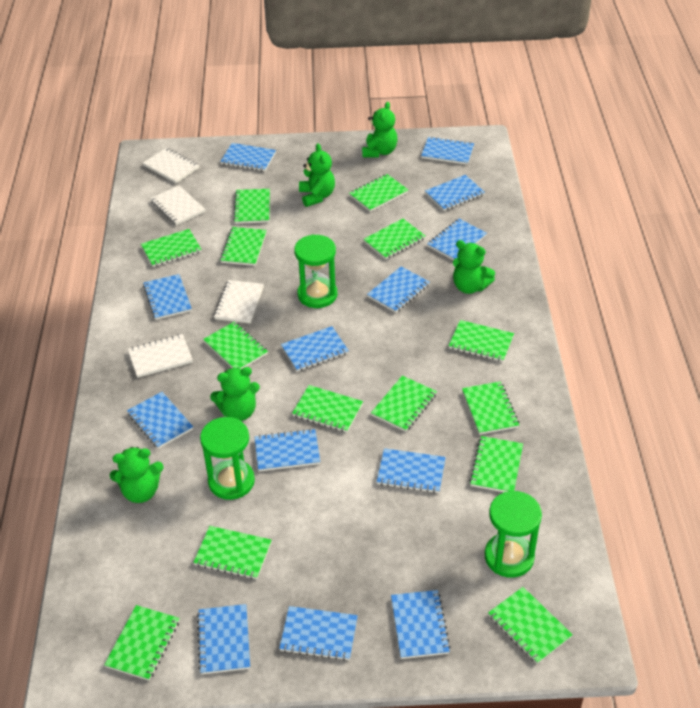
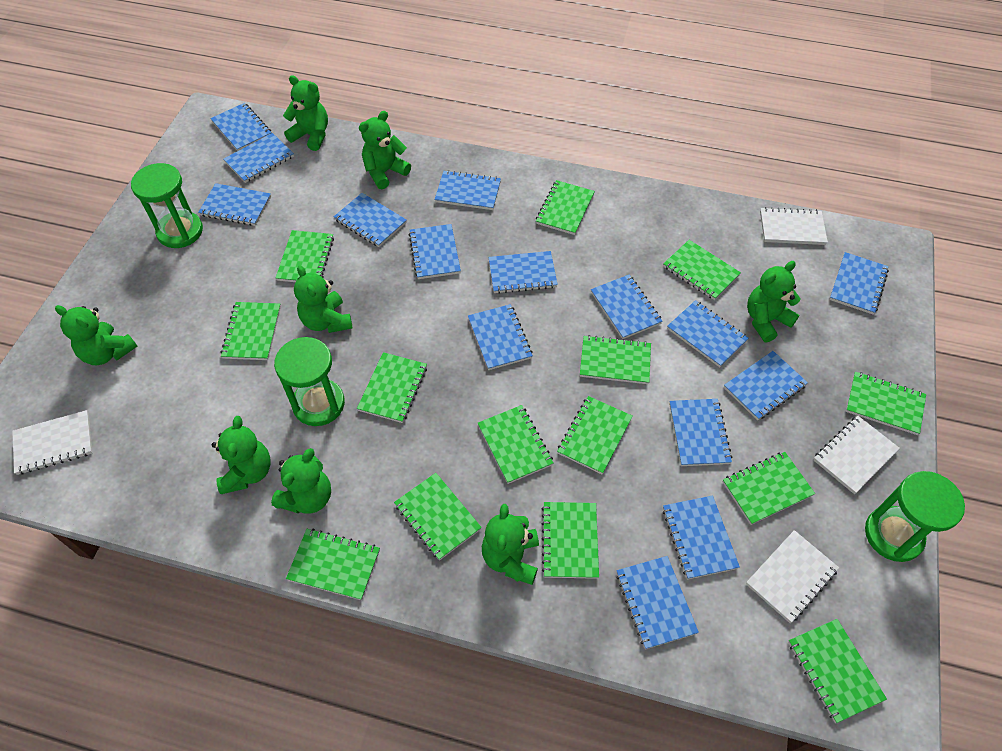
blue notebook: [127,392,193,449] [143,274,192,320] [197,604,250,674] [220,143,276,171] [255,429,320,472] [279,606,358,661] [281,326,349,372] [367,266,430,313] [376,448,446,493] [391,590,450,659] [421,137,474,165] [425,175,485,211] [427,219,487,260] = 13 -> [198,183,271,226] [210,103,272,151] [223,133,294,183] [334,193,407,247] [409,224,461,279] [434,170,501,210] [468,304,533,370] [488,251,558,294] [591,275,663,339] [616,556,699,649] [663,495,740,579] [667,300,749,367] [669,399,732,466] [724,351,808,420] [829,252,889,315] = 15
green teddy bear: [110,447,164,503] [210,367,260,421] [299,143,335,207] [362,102,398,157] [453,240,495,294] = 5 -> [55,305,138,365] [212,416,271,494] [271,448,331,514] [283,75,328,151] [294,265,352,333] [359,111,411,189] [482,504,539,585] [747,261,800,343] = 8

